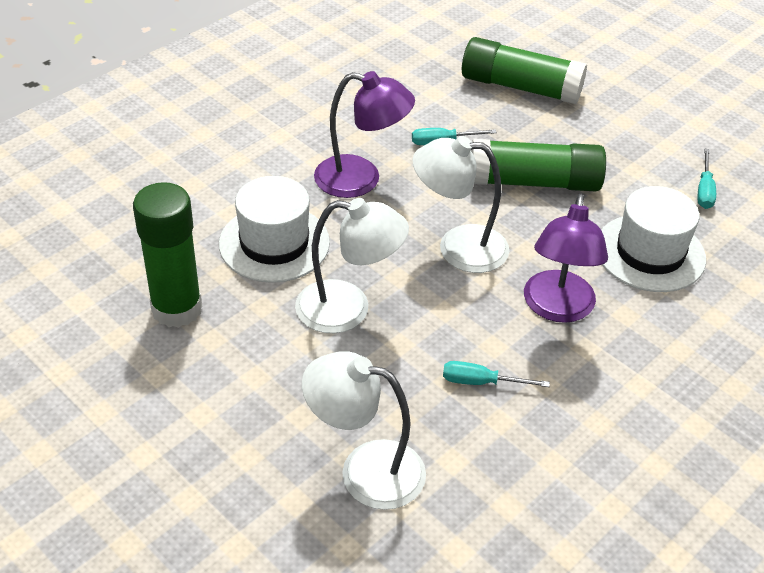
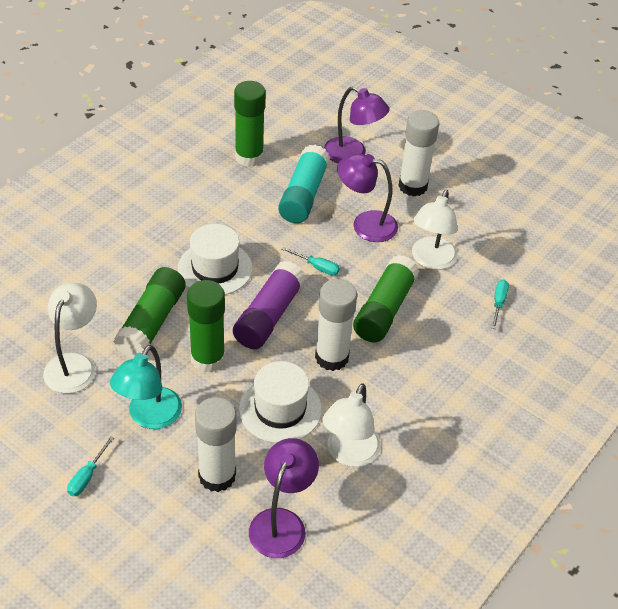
green glue stick: [133,182,202,328] [462,37,587,104] [471,139,606,191] = 3 -> [113,267,186,359] [187,280,225,373] [234,81,266,167] [353,255,419,342] = 4
purple glue stick: none = 0 -> [233,261,306,349] = 1
purple lamp: [314,71,415,198] [524,194,608,323] = 2 -> [249,438,319,558] [324,86,389,163] [337,154,398,242] = 3
turquoise glue stick: none = 0 -> [278,145,330,223] = 1
turquoise lamp: none = 0 -> [110,345,182,429] = 1
white glue stick: none = 0 -> [195,397,237,492] [315,279,357,371] [398,110,440,197] = 3

